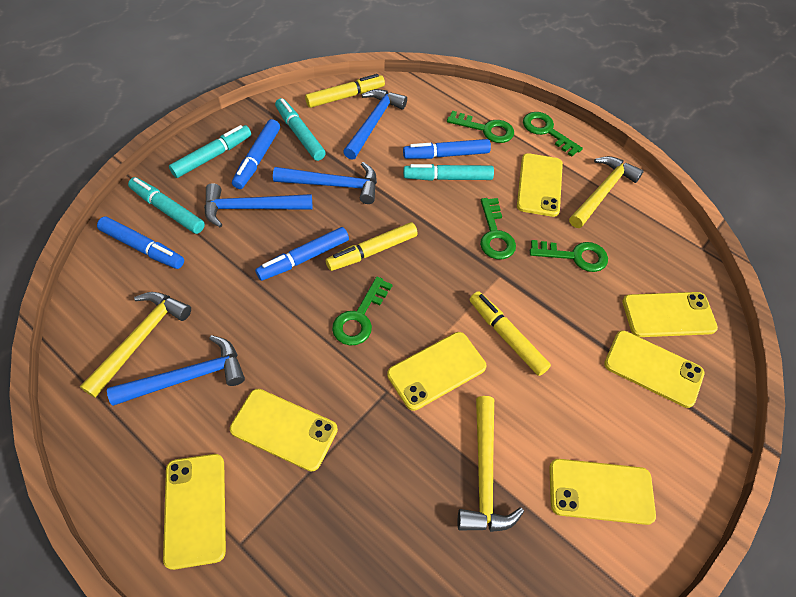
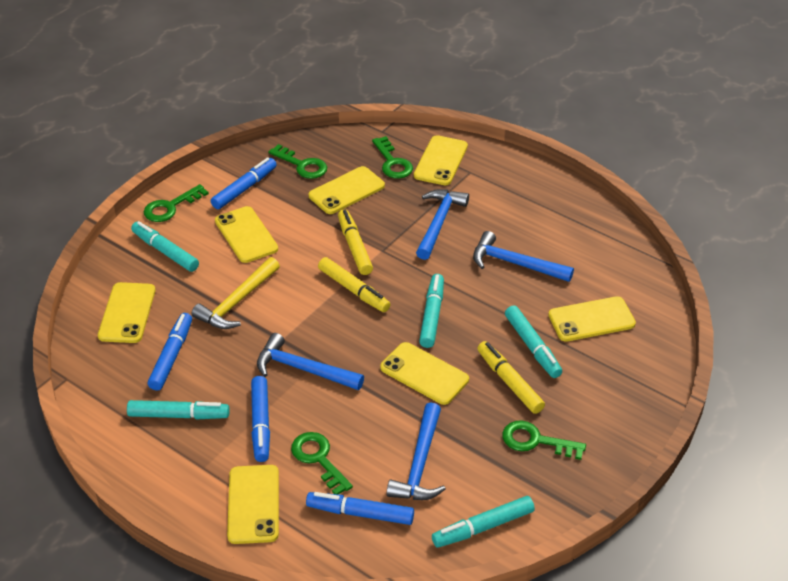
turquoise marker: [128,177,205,234] [169,125,251,178] [275,98,326,161] [403,164,494,181] = 4 -> [127,400,230,420] [131,221,199,272] [419,274,444,348] [432,496,535,548] [505,305,562,378] = 5
yellow hammer: [80,292,191,398] [458,396,524,532] [569,156,644,228] = 3 -> [192,257,280,329] = 1

